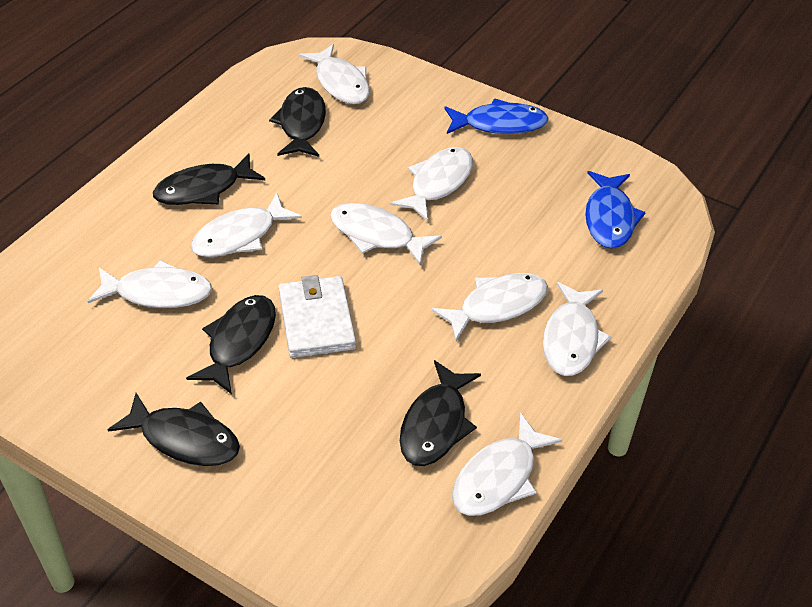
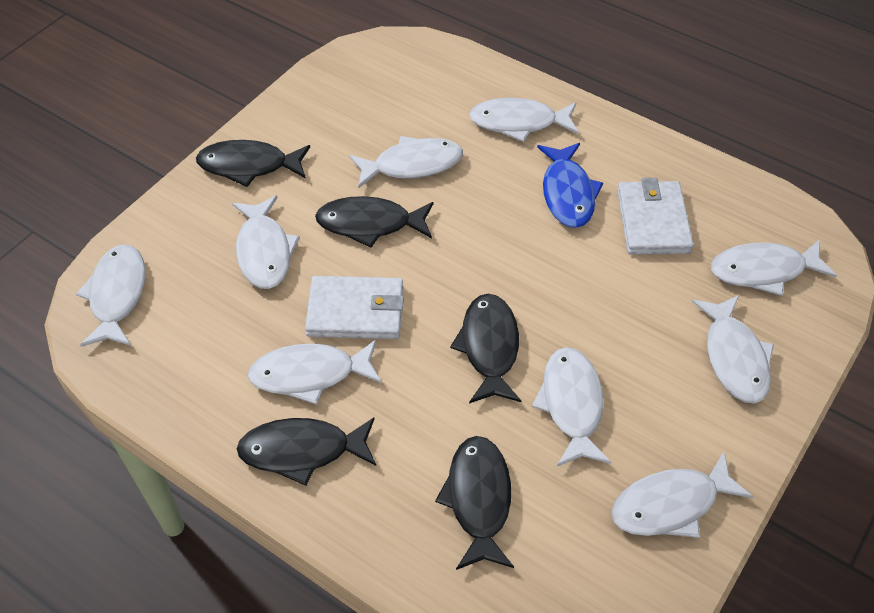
blue fish: [444,98,548,134] [585,171,646,249] = 2 -> [537,143,603,228] = 1
white fish: [87,260,212,308] [190,193,302,257] [300,44,370,104] [330,203,442,266] [391,147,473,221] [431,273,548,341] [452,413,562,516] [543,282,611,376] = 8 -> [76,244,146,347] [232,196,300,289] [248,340,382,405] [349,136,463,188] [469,98,579,142] [532,347,611,466] [611,451,753,538] [692,295,774,404] [711,239,837,296] = 9
white wallet: [278,275,356,358] = 1 -> [305,276,404,339] [617,178,694,255] = 2

